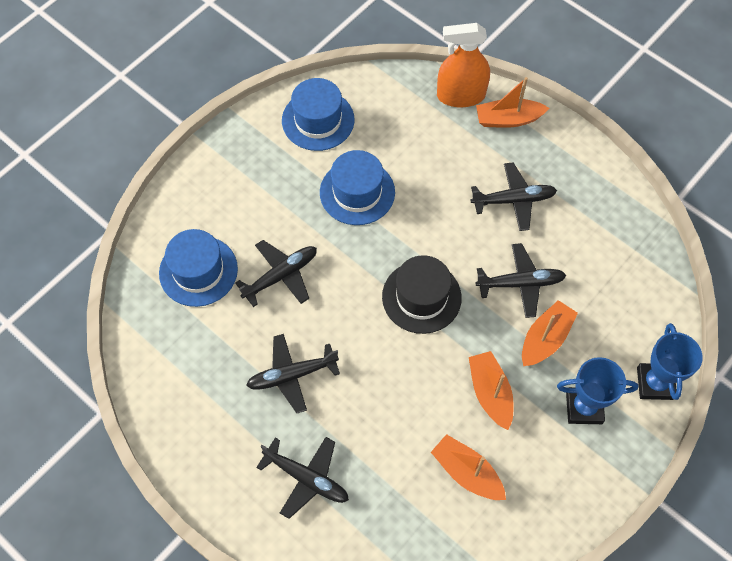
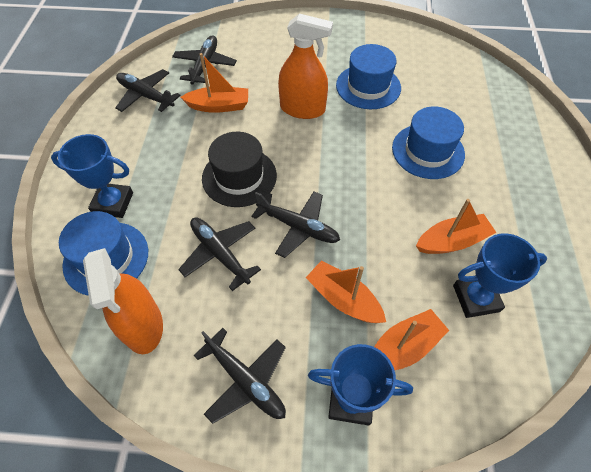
blue trophy: [557,357,638,424] [637,323,703,400] = 2 -> [51,134,133,218] [308,344,413,425] [453,233,547,318] = 3
orange spray bottle: [437,23,490,107] = 1 -> [83,248,163,354] [278,14,333,119] = 2

